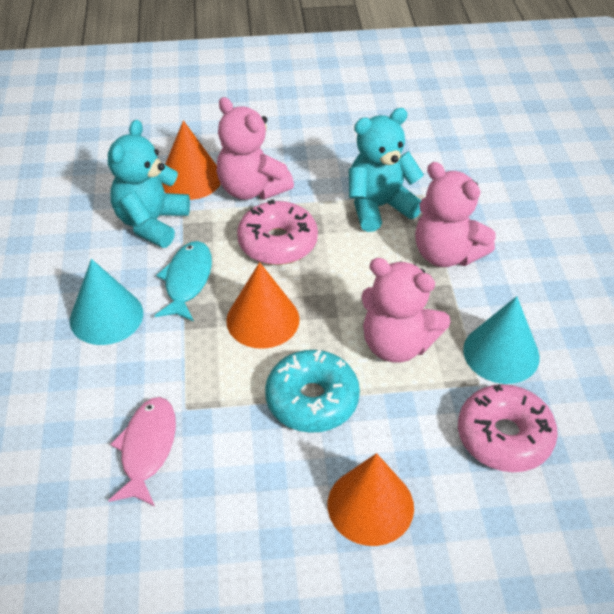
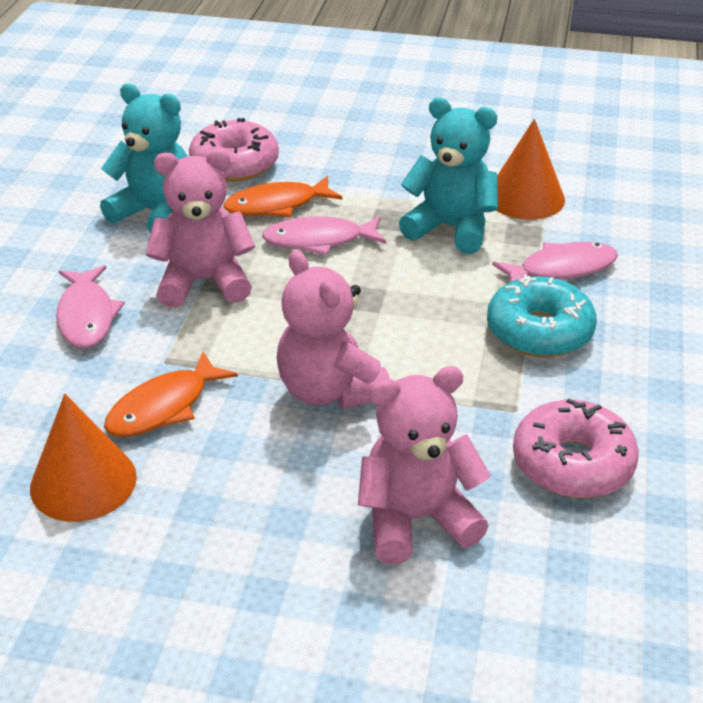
orange cone: [161,120,220,200] [226,262,300,349] [328,453,414,546] = 3 -> [30,394,137,522] [496,119,565,220] = 2
orange fish: none = 0 -> [104,352,238,437] [223,176,343,217] = 2
pink fish: [108,397,176,506] = 1 -> [56,265,125,348] [262,216,386,255] [492,242,618,282] = 3
turquoise cone: [70,259,143,345] [463,296,540,384] = 2 -> none = 0
turquoise fish: [155,241,212,321] = 1 -> none = 0

